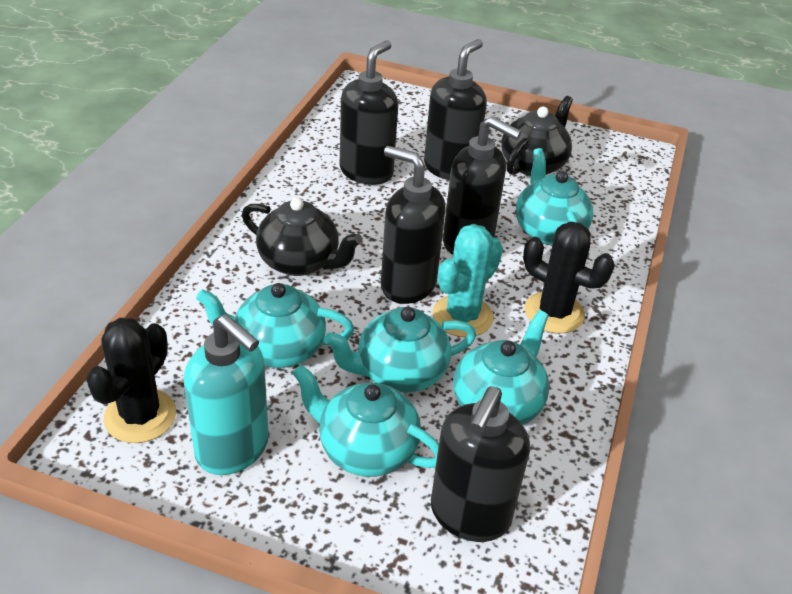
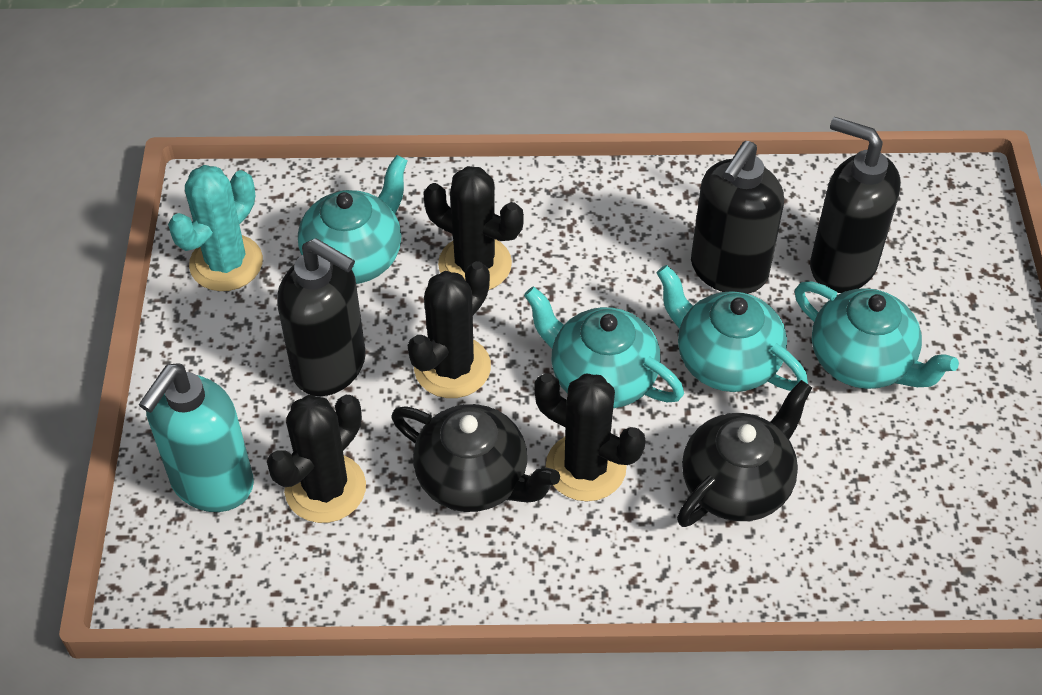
black cactus: [86,318,176,443] [523,221,615,333] = 2 -> [267,395,366,523] [407,261,491,398] [423,166,524,290] [534,373,646,501] = 4
black soap dispenser: [340,40,398,185] [381,146,446,304] [424,39,487,180] [431,386,530,542] [443,116,521,255] = 5 -> [277,238,366,396] [691,141,784,294] [810,117,900,293] = 3
turquoise teapot: [196,283,354,368] [292,365,439,477] [324,307,476,393] [453,310,549,425] [516,148,594,245] = 5 -> [298,155,408,284] [524,287,684,408] [657,265,808,392] [795,282,959,389] = 4

